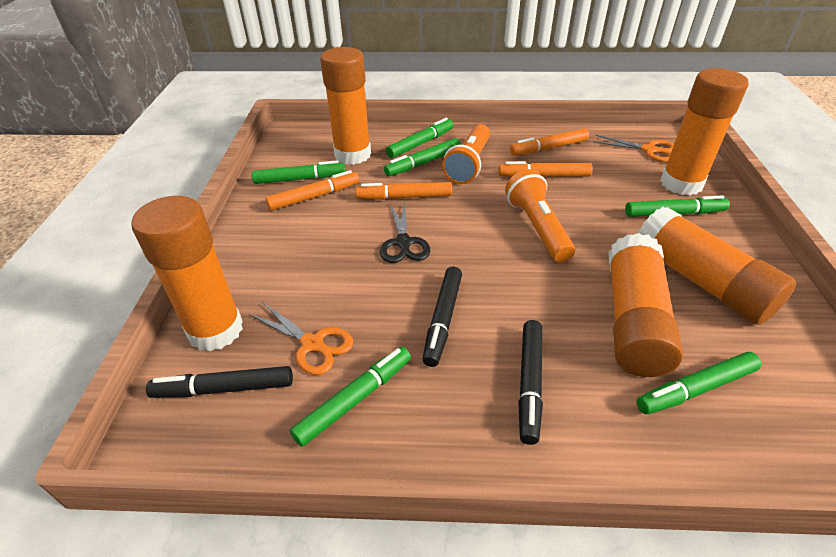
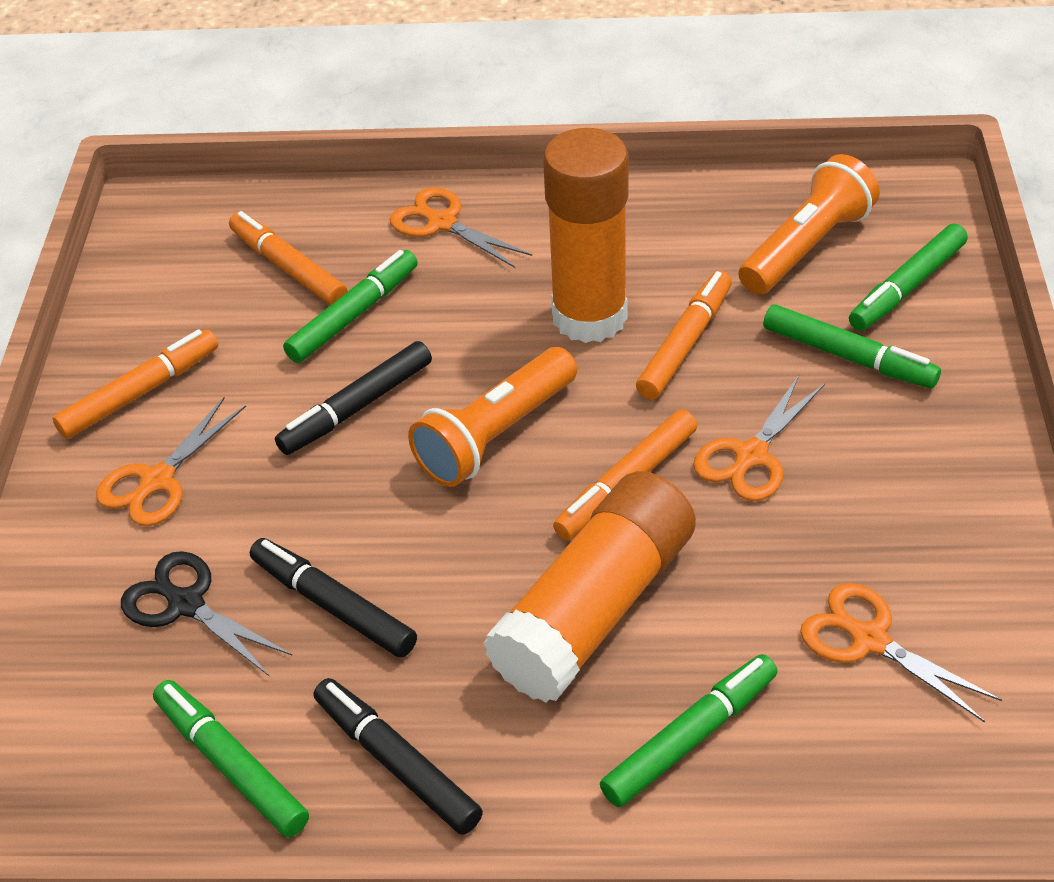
green marker: [252,160,346,184] [290,347,411,447] [384,138,461,176] [386,118,454,158] [625,195,730,217] [637,352,761,414] = 6 -> [153,680,309,837] [283,250,418,363] [600,654,778,807] [763,304,941,388] [849,224,968,331] = 5
orange glue stick: [131,196,243,352] [320,47,371,165] [608,233,683,377] [638,207,796,325] [660,68,749,196] = 5 -> [483,471,696,703] [543,128,629,343] = 2
orange scissors: [249,302,353,375] [593,135,674,162] = 2 -> [96,397,246,526] [390,187,532,268] [693,375,825,501] [800,583,1002,723] = 4

